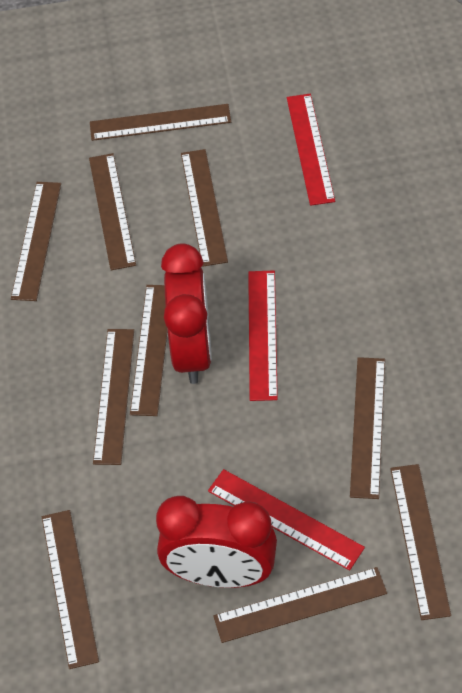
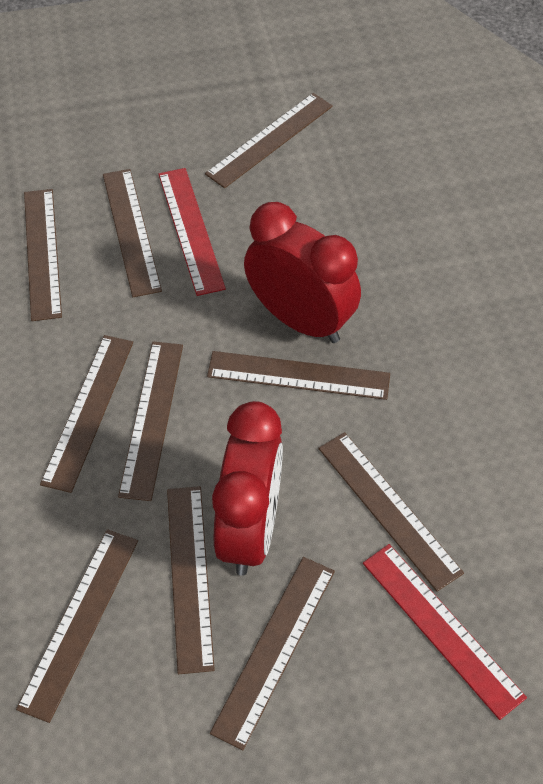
red ruler: [208,469,365,571] [248,271,278,401] [287,94,335,206] = 3 -> [158,168,226,296] [363,544,527,720] = 2

